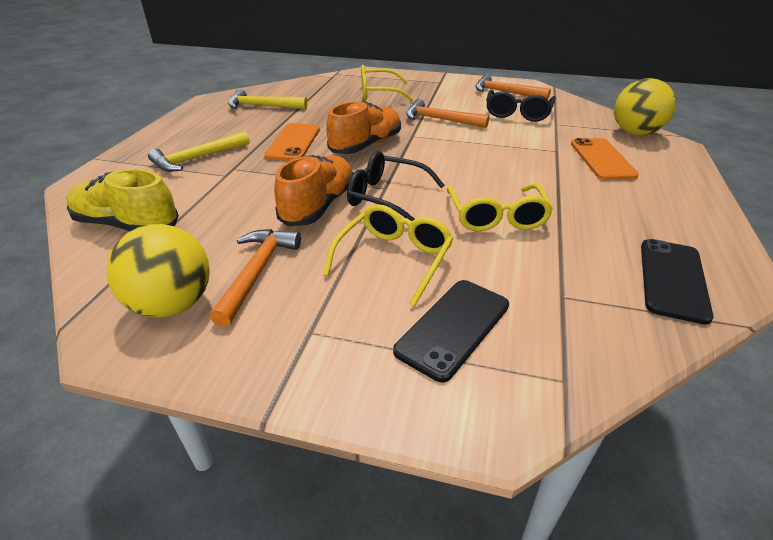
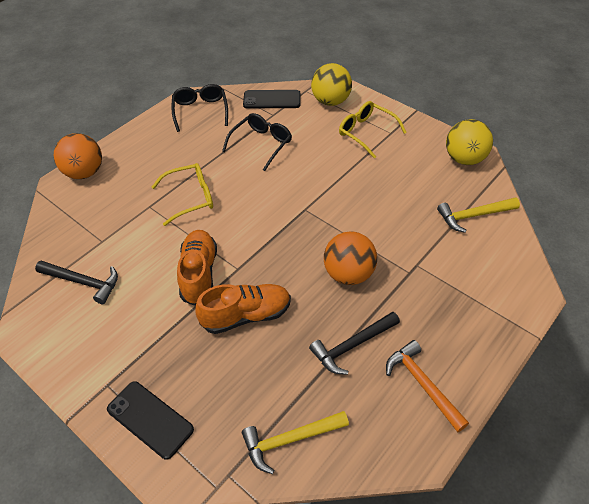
black hammer: none = 0 -> [35,260,118,304] [309,312,400,375] = 2
orange ball: none = 0 -> [54,133,102,179] [324,231,377,285] = 2
orange hammer: [210,229,301,327] [406,99,489,128] [476,74,551,99] = 3 -> [386,340,469,432] = 1
orange phone: [264,123,320,161] [571,138,639,180] = 2 -> none = 0
yellow glasses: [323,204,454,306] [361,65,414,102] [447,184,553,231] = 3 -> [152,163,213,226] [339,101,407,159] = 2
yellow shoe: [66,169,179,231] = 1 -> none = 0

